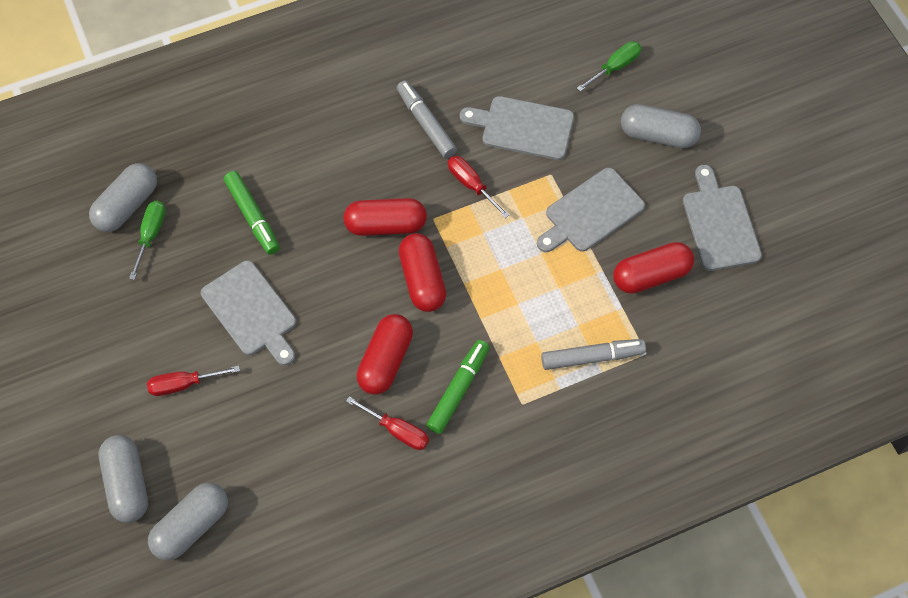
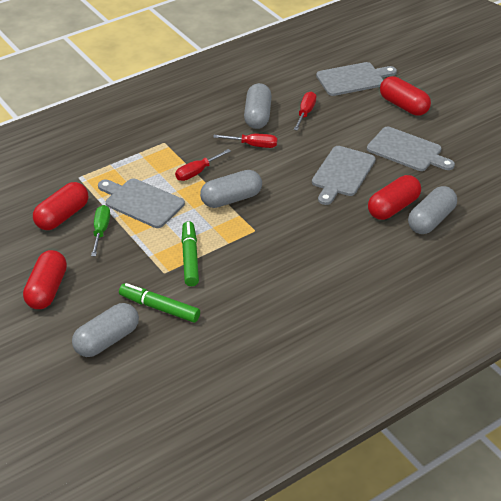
green screwdriver: [129,201,166,280] [577,41,642,92] = 2 -> [91,205,110,256] = 1
grey marker: [397,81,457,158] [541,339,646,370] = 2 -> none = 0

